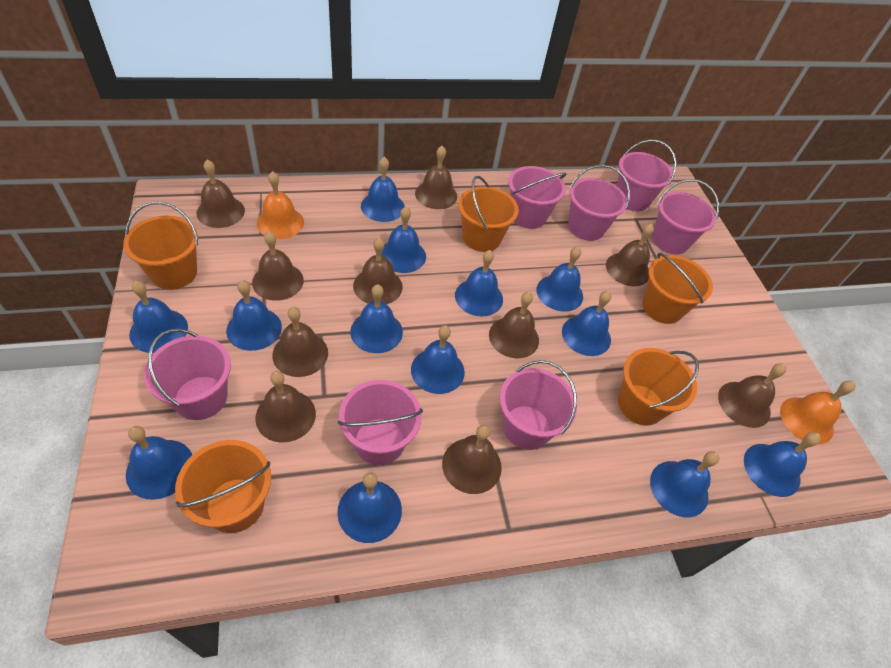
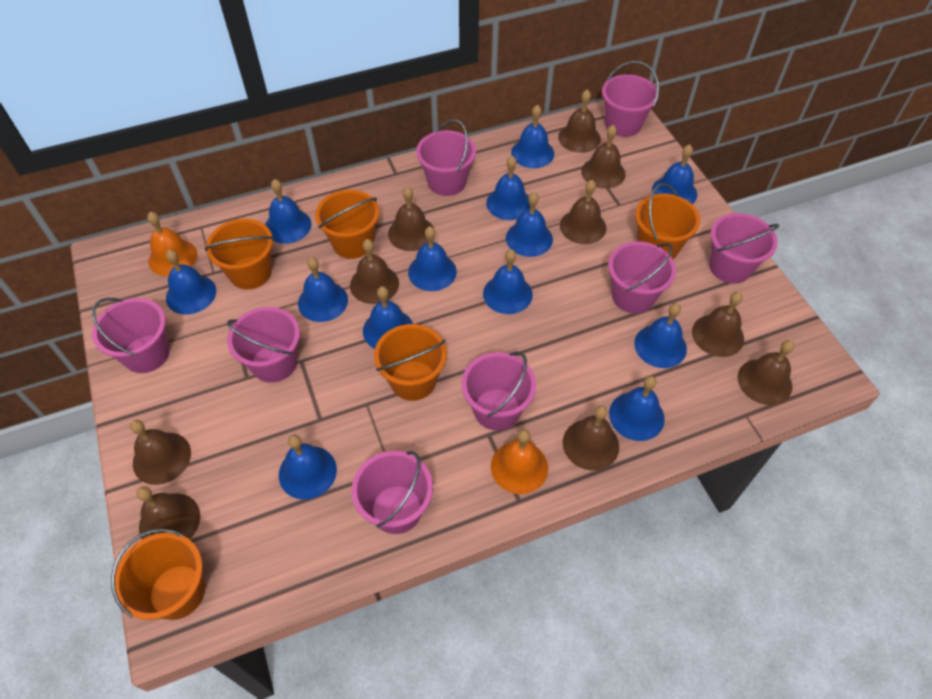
pink bucket: [144,329,231,420] [338,380,423,465] [499,360,577,450] [508,166,567,229] [568,165,630,241] [617,139,676,211] [652,179,719,254] = 7 -> [92,298,170,373] [227,307,300,383] [351,451,433,534] [416,119,476,196] [462,352,536,431] [602,61,659,137] [608,241,676,314] [709,213,779,283] = 8

